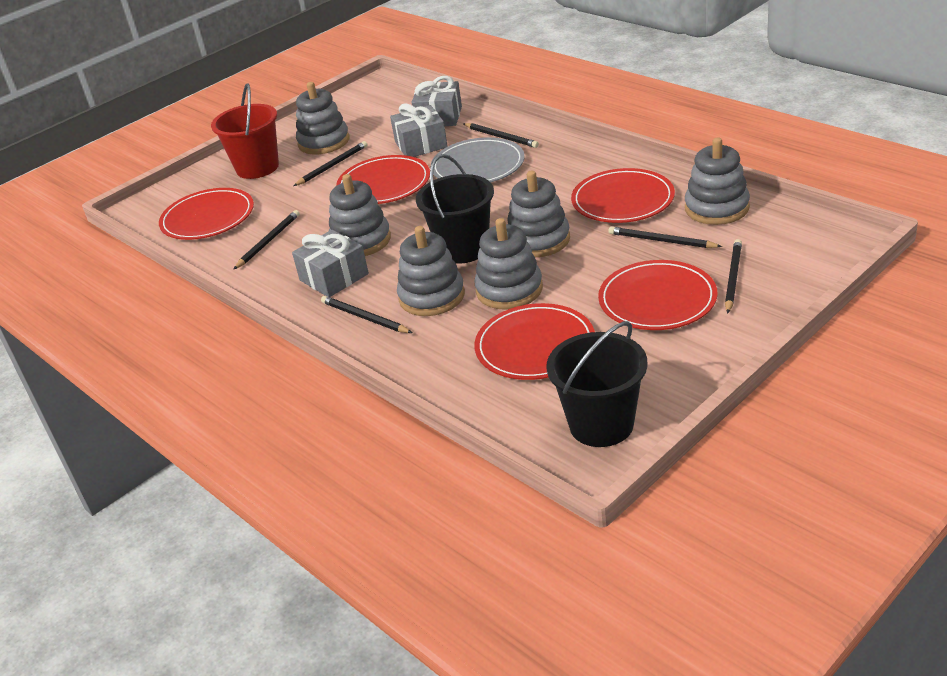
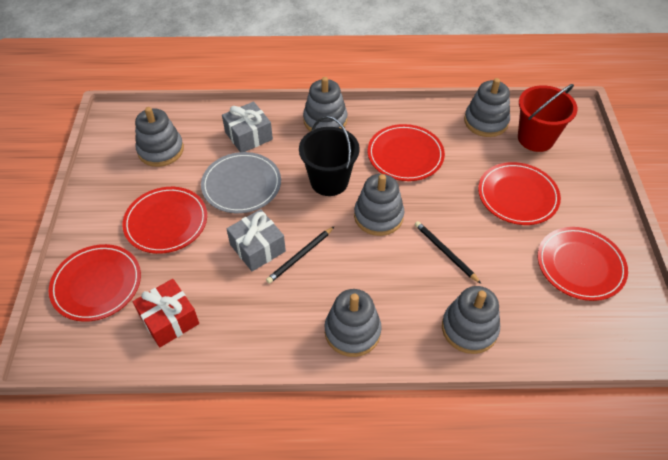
black bucket: [416,154,494,264] [546,321,648,447] = 2 -> [299,116,360,196] = 1
black pencil: [233,210,299,270] [293,141,367,186] [321,296,412,333] [463,123,539,148] [608,226,722,248] [725,239,742,314] = 6 -> [266,227,334,284] [415,221,481,284] = 2
grey gift: [292,230,369,297] [390,103,448,157] [411,76,462,126] = 3 -> [222,102,273,152] [226,209,286,271] = 2
red gift: none = 0 -> [132,279,199,347] = 1

